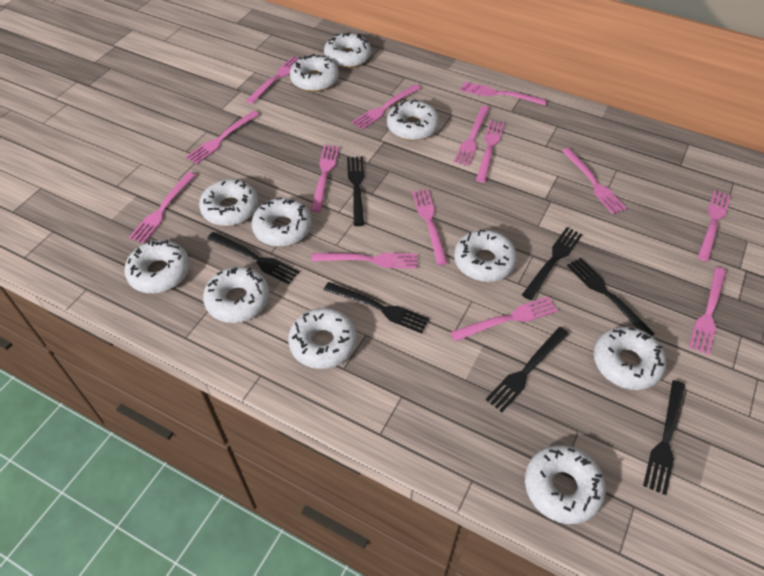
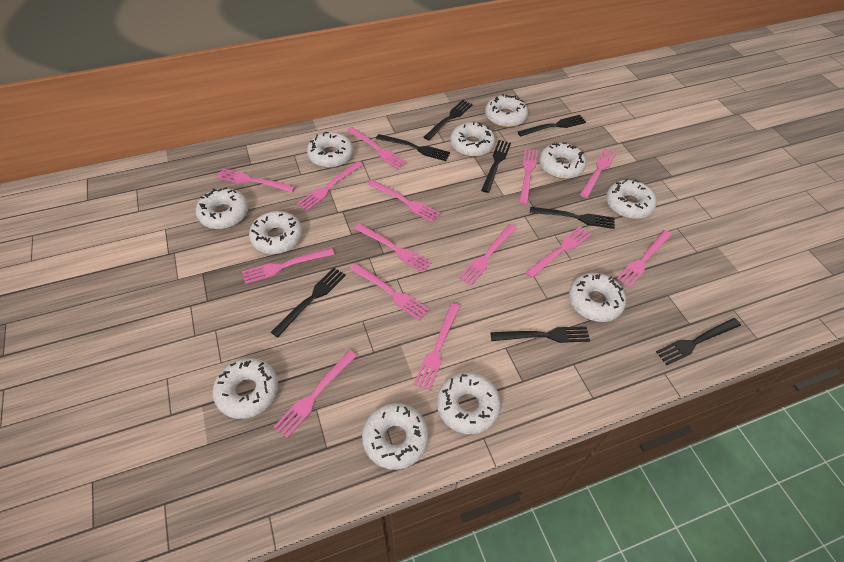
black fork: [207,232,299,284] [324,282,430,333] [347,157,364,226] [486,327,569,412] [522,227,582,300] [567,258,655,336] [643,380,685,495] = 7 -> [271,268,346,338] [376,134,450,161] [424,100,473,140] [481,140,511,193] [490,326,590,343] [518,115,586,137] [530,207,615,229] [656,318,741,365] = 8

